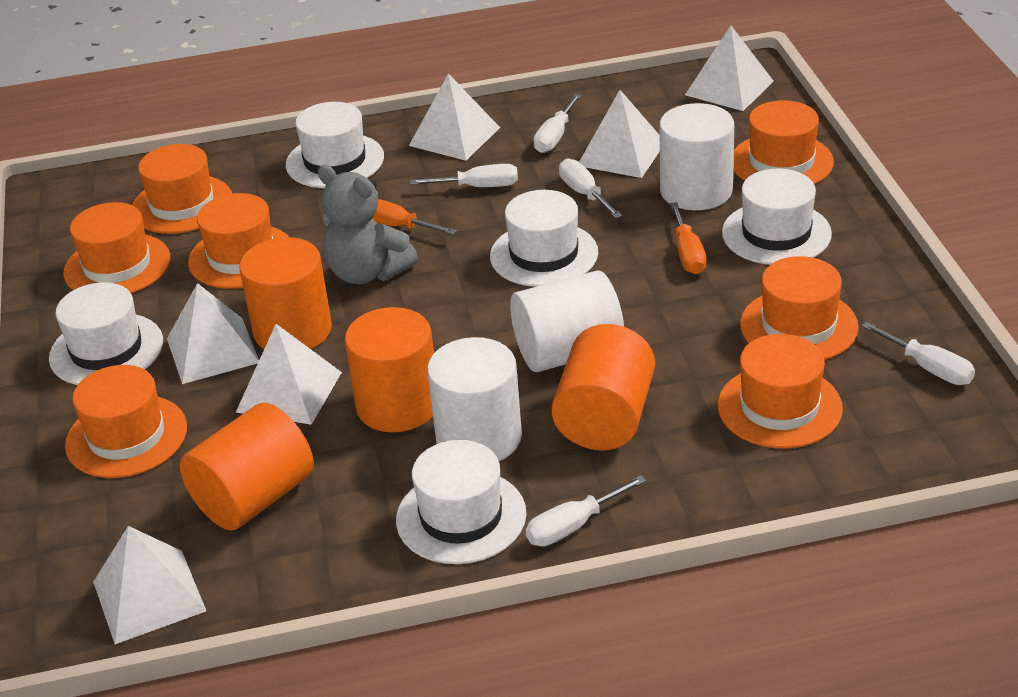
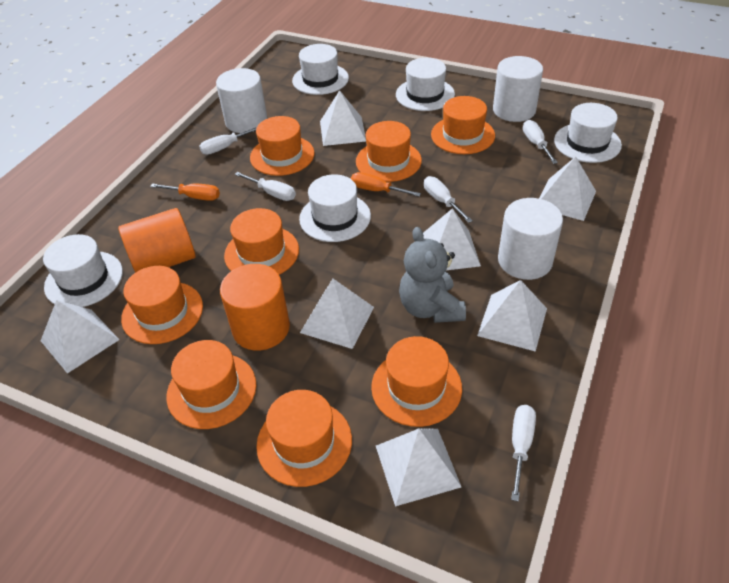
orange cylinder: [180,403,314,531] [239,237,332,349] [345,307,434,432] [551,324,655,450] = 4 -> [118,208,196,273] [220,264,290,351] = 2
orange hat: [63,202,170,293] [65,365,187,478] [132,144,232,234] [188,193,289,289] [718,334,843,448] [733,100,834,184] [740,256,859,360] = 7 -> [121,266,203,344] [166,340,256,429] [224,208,299,275] [250,116,315,176] [256,390,352,487] [356,121,422,182] [371,336,462,427] [431,96,495,154] = 8
white pyramid: [93,526,206,644] [167,283,259,384] [236,324,342,425] [409,73,500,161] [579,90,660,178] [685,25,774,111] = 6 -> [41,300,119,374] [300,279,374,349] [320,90,366,146] [376,428,461,506] [423,208,481,270] [477,280,547,352] [539,157,596,221] = 7

